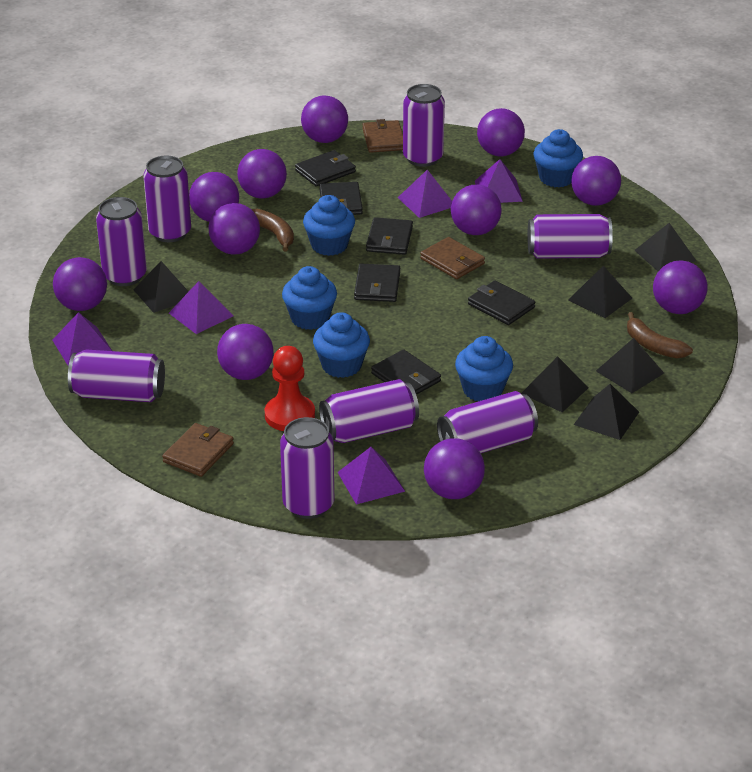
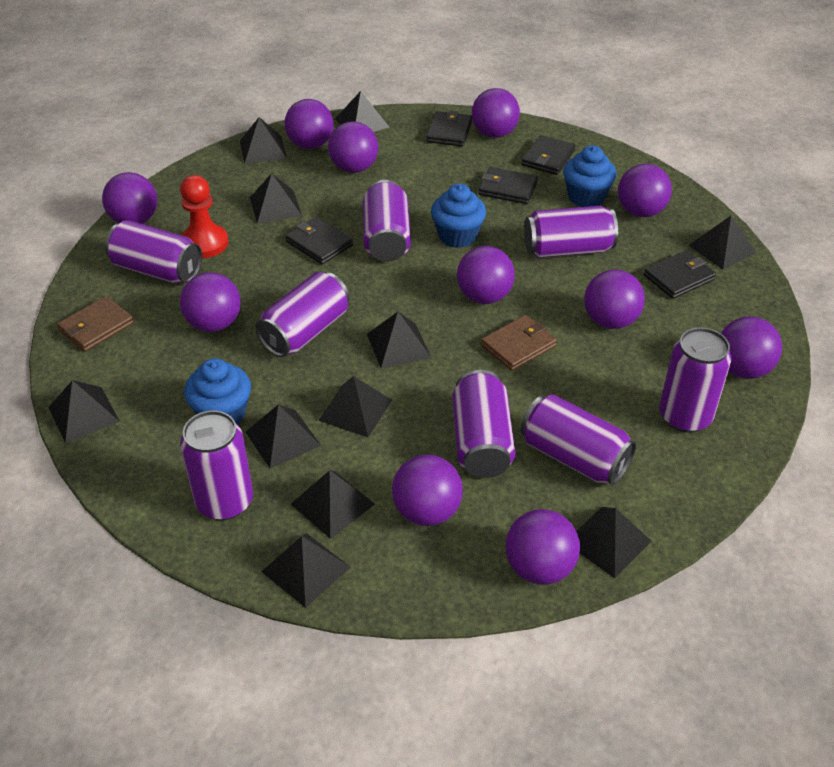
black pyramid: [134,261,189,313] [521,356,589,412] [568,266,632,318] [574,384,639,440] [596,338,664,393] [634,223,696,271] = 6 -> [48,380,120,443] [240,117,287,164] [246,404,321,469] [250,173,302,223] [261,533,350,608] [291,470,375,539] [318,376,392,437] [335,91,389,132] [367,312,431,369] [576,507,651,578] [689,216,756,270] = 11
black wallet: [295,150,356,187] [319,182,363,215] [354,264,400,302] [366,217,413,255] [371,349,441,395] [468,280,535,325] = 6 -> [285,217,353,264] [426,111,472,146] [478,167,538,204] [521,135,576,175] [644,250,716,299] = 5
blue cupcake: [282,266,337,330] [303,195,355,256] [313,312,370,378] [455,336,513,401] [534,129,583,187] = 5 -> [184,358,251,424] [431,184,486,248] [563,145,616,207] = 3
brown banana: [251,209,294,252] [627,312,693,358] = 2 -> none = 0
brown wallet: [162,423,234,477] [362,119,403,153] [420,237,485,279] = 3 -> [57,296,134,352] [481,315,557,371] = 2
purple pyramid: [53,312,112,366] [169,281,233,334] [338,447,405,505] [398,170,452,218] [475,159,523,203] = 5 -> none = 0

